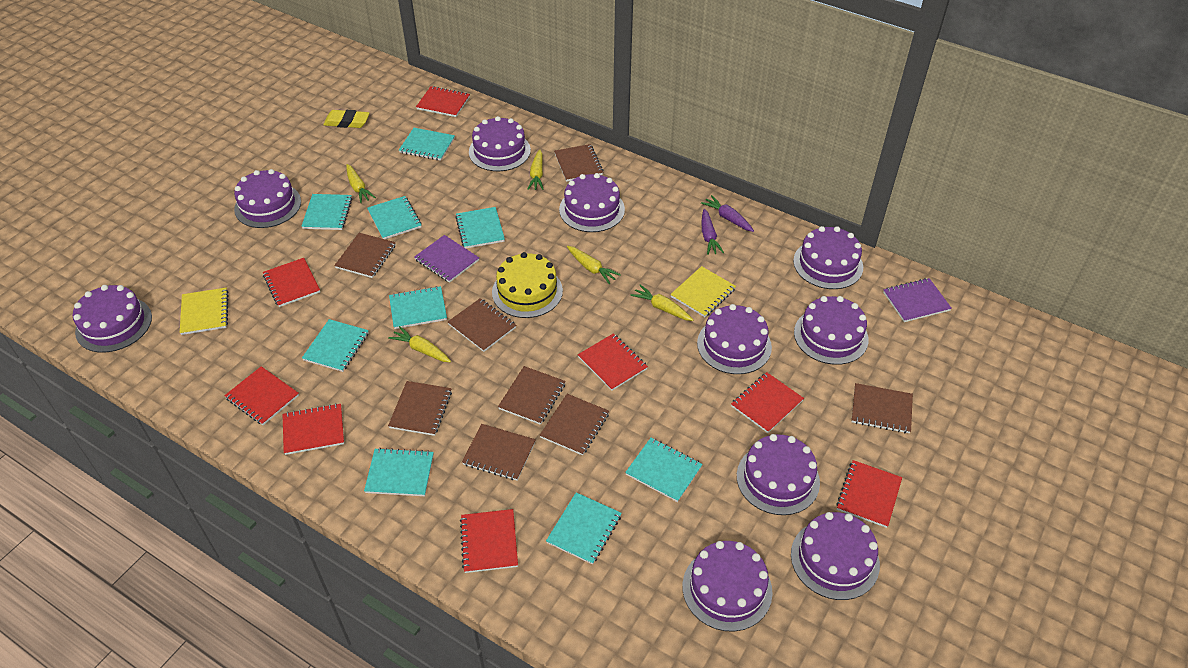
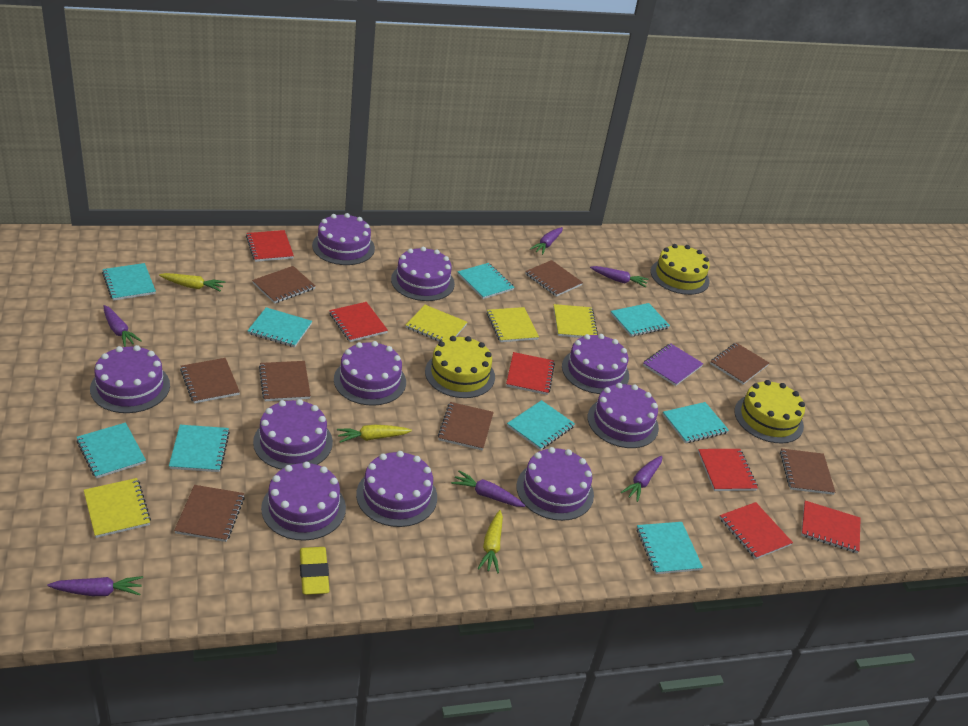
purple carrot: [701,195,754,232] [702,209,724,255] = 2 -> [47,576,143,596] [104,305,142,347] [451,471,525,507] [530,227,563,255] [590,266,648,287] [621,456,662,502] = 6
purple notebook: [414,235,479,283] [883,278,952,322] = 2 -> [643,343,703,386] = 1
red notebook: [224,366,299,425] [263,258,320,307] [283,403,344,455] [416,86,470,117] [460,509,518,573] [578,333,648,391] [731,372,804,433] [836,460,902,528] = 8 -> [246,230,294,262] [329,302,388,342] [506,352,555,395] [698,449,758,491] [720,502,793,559] [801,501,861,553] = 6
yellow cake: [492,252,563,318] = 1 -> [425,336,495,398] [651,244,710,295] [734,380,805,443] = 3
yellow carrot: [346,164,376,203] [388,326,451,362] [527,150,544,190] [567,246,621,284] [630,285,693,321] = 5 -> [159,273,225,292] [337,425,412,443] [478,510,503,573] = 3
yellow notebook: [180,288,229,335] [670,266,736,317] = 2 -> [84,478,151,538] [406,305,467,342] [487,307,539,342] [553,304,598,338] = 4

